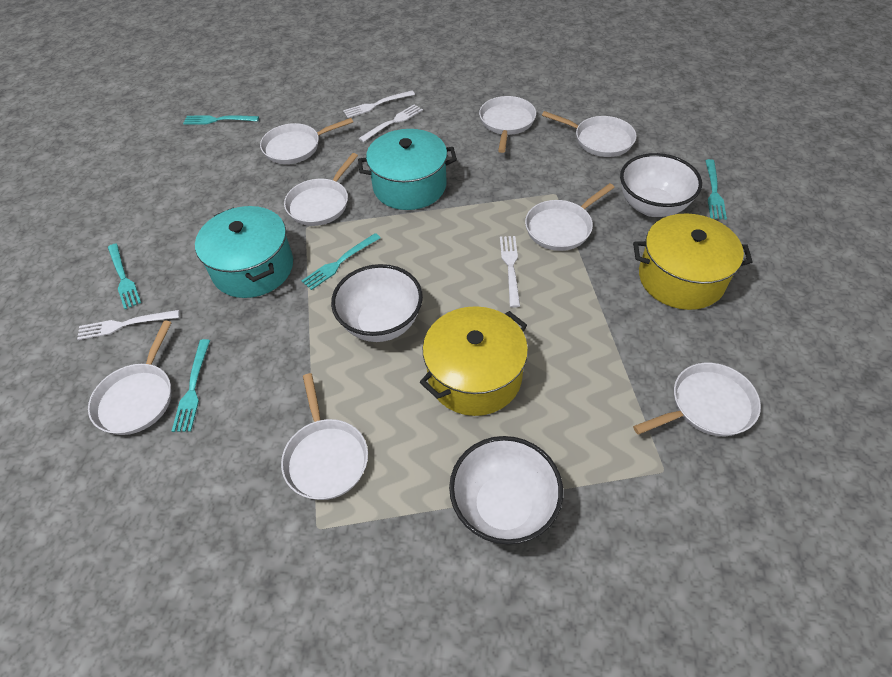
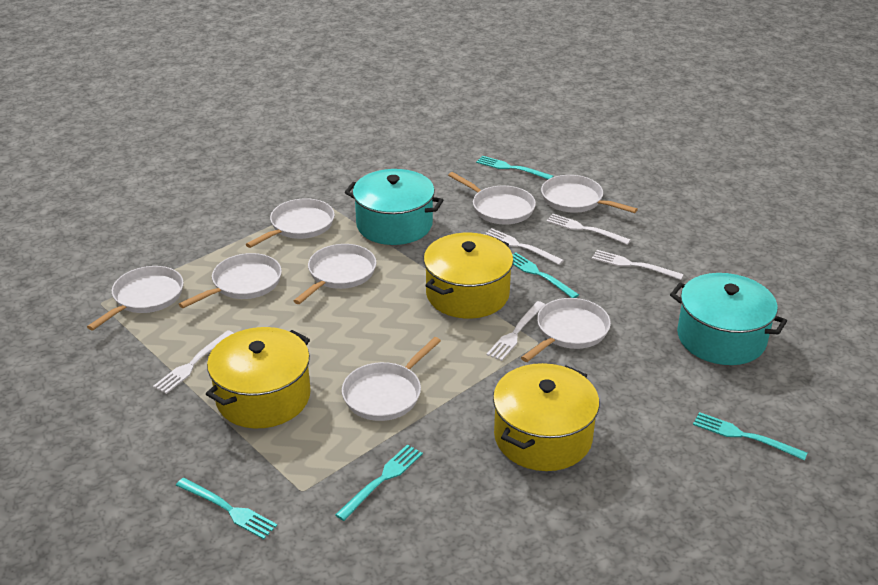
white bowl: [331,264,423,342] [449,436,563,545] [620,153,702,217] = 3 -> none = 0
white fork: [77,310,180,340] [343,91,415,118] [359,104,423,142] [500,236,520,308] = 4 -> [153,330,234,394] [484,228,564,265] [486,301,545,361] [546,214,631,245] [592,250,684,280] = 5
yellow pot: [420,306,528,416] [633,213,753,310] = 2 -> [206,327,311,428] [424,233,513,319] [493,363,599,471] = 3

